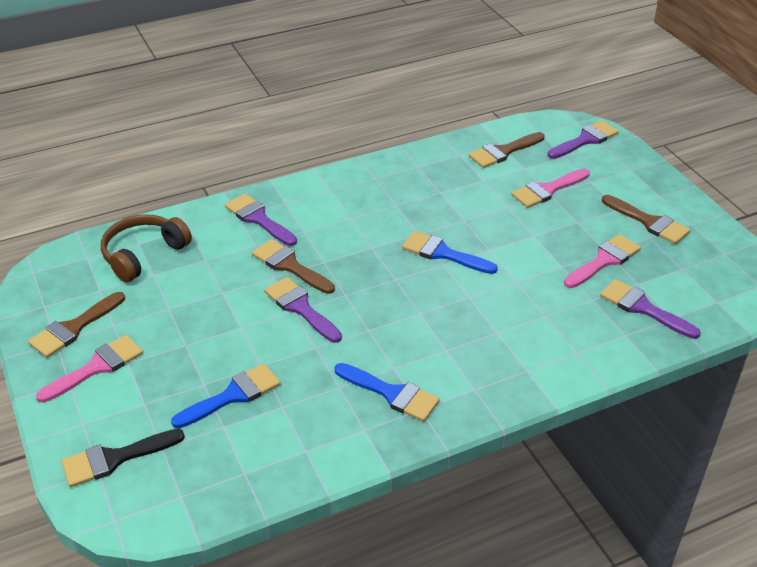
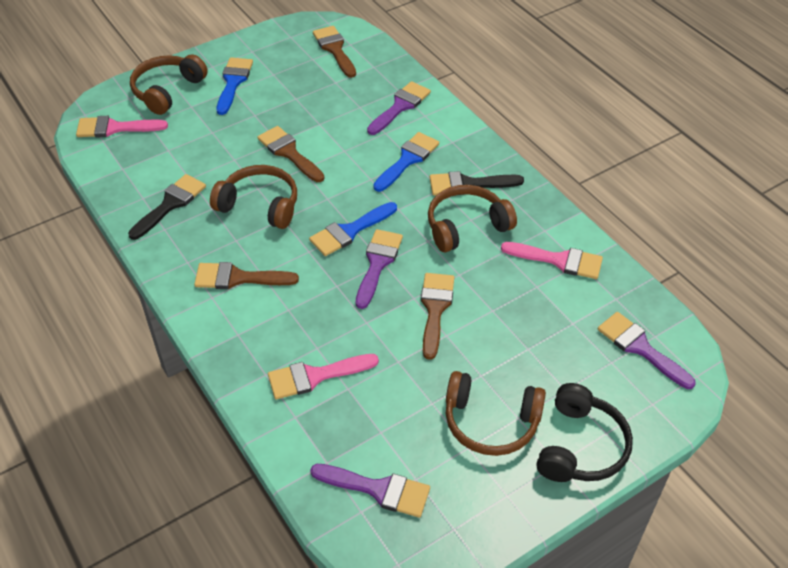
black brush: [61,429,185,487] = 1 -> [128,174,206,240] [430,171,524,196] = 2
black headphones: none = 0 -> [537,383,633,482] = 1
brown headphones: [101,214,192,282] = 1 -> [130,54,208,115] [210,165,297,229] [428,185,517,252] [446,371,546,456] = 4

